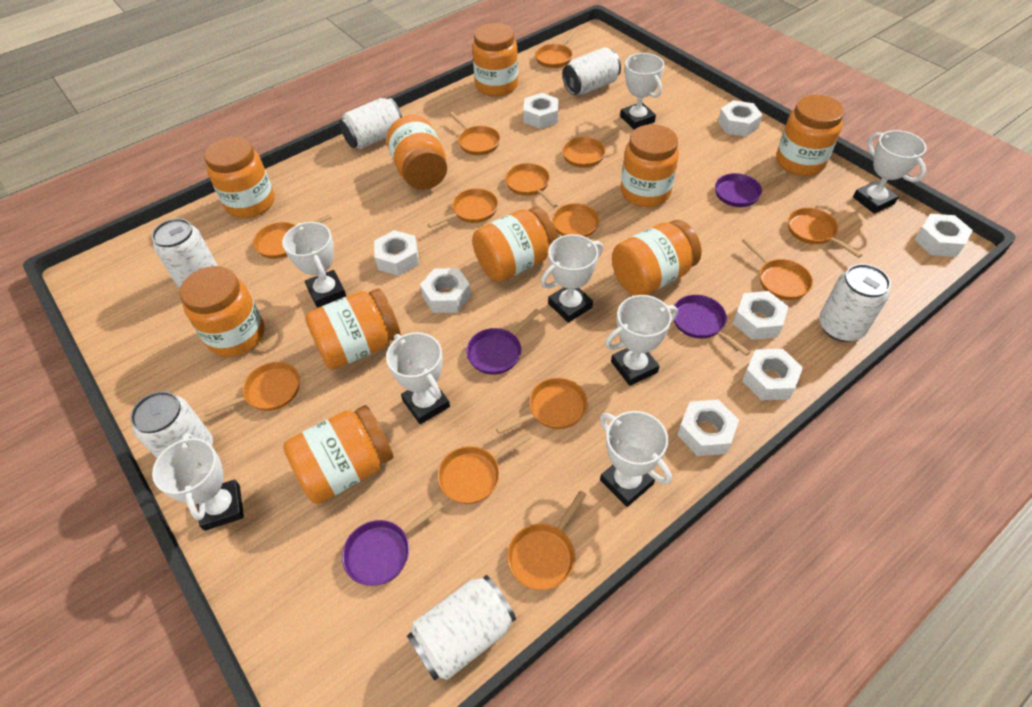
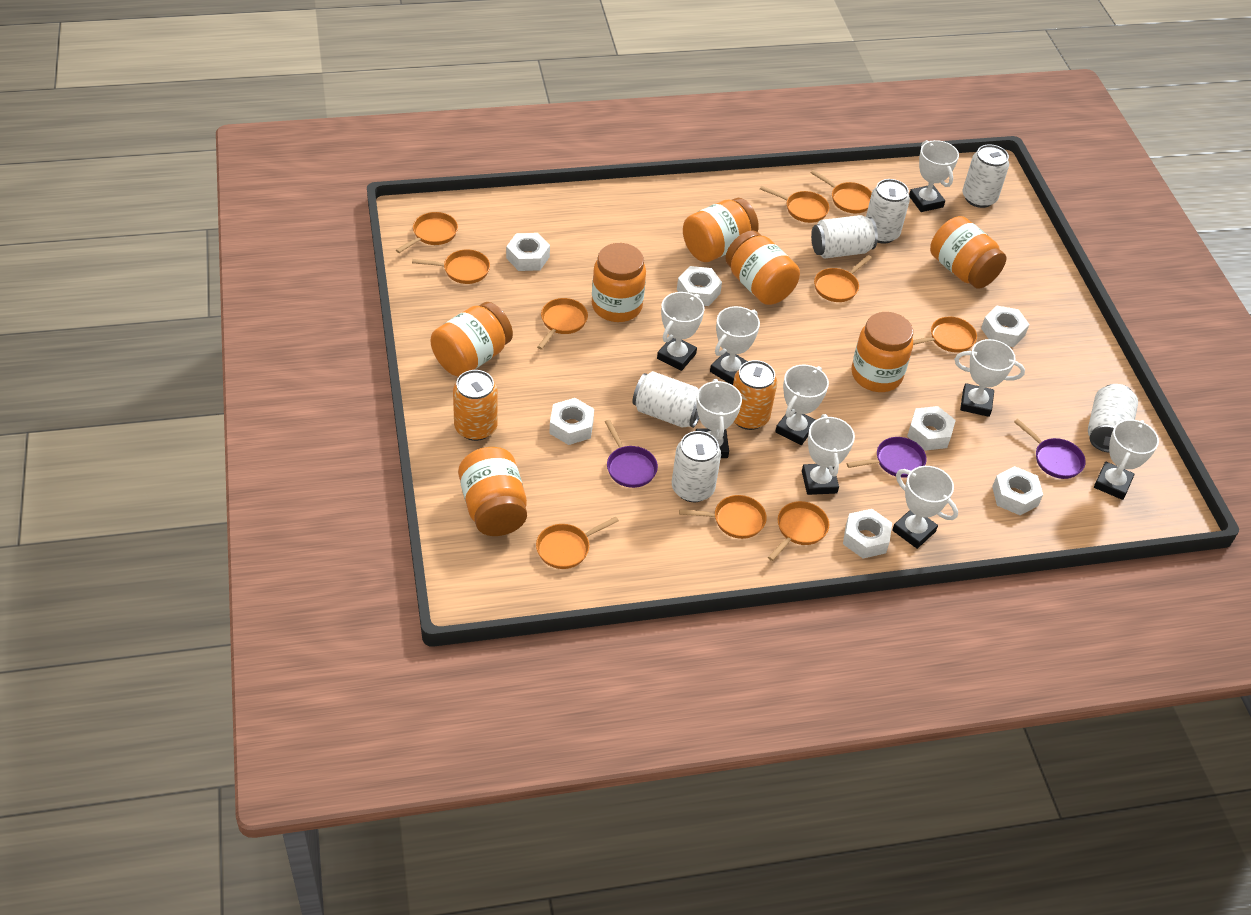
orange can: none = 0 -> [453,370,498,441] [733,360,777,430] = 2
orange jar: [180,266,265,357] [204,137,274,218] [283,405,394,504] [305,288,401,370] [387,115,447,190] [472,23,518,97] [472,207,558,282] [612,220,702,296] [621,124,679,207] [776,95,844,176] = 10 -> [431,302,513,377] [458,447,527,536] [592,243,646,322] [683,198,759,262] [725,230,800,305] [851,312,913,392] [930,216,1007,289] = 7
orange pan: [202,362,300,417] [253,214,331,259] [427,188,498,228] [437,433,532,504] [449,112,500,155] [496,378,588,434] [505,163,558,208] [507,490,587,590] [535,30,576,68] [552,195,624,237] [562,125,622,168] [742,238,813,300] [788,208,863,258] = 13 -> [396,212,458,253] [412,249,490,284] [536,517,619,569] [537,298,588,350] [679,495,767,539] [760,186,829,223] [768,501,829,561] [811,170,872,213] [814,255,872,302] [913,317,977,353] = 10
purple pan: [342,502,443,586] [466,309,540,375] [672,295,750,356] [715,169,787,207] = 4 -> [605,420,658,488] [847,437,926,478] [1014,419,1086,479] = 3
white nut: [374,230,419,276] [420,268,471,313] [523,93,559,129] [678,400,739,456] [718,100,762,137] [733,291,789,340] [742,349,803,400] [915,214,973,257] = 8 -> [506,233,550,271] [549,398,594,445] [677,266,722,306] [843,509,892,559] [907,406,956,451] [981,306,1029,347] [992,466,1043,515] = 7
white trophy: [152,433,244,531] [282,222,346,308] [386,332,450,424] [541,234,603,323] [600,411,672,507] [605,295,678,386] [620,53,664,129] [853,130,927,214] = 8 -> [657,292,705,371] [696,379,742,458] [710,306,760,385] [775,364,829,445] [802,414,855,495] [892,466,958,549] [909,140,959,212] [955,339,1025,417] [1094,419,1159,500] = 9

